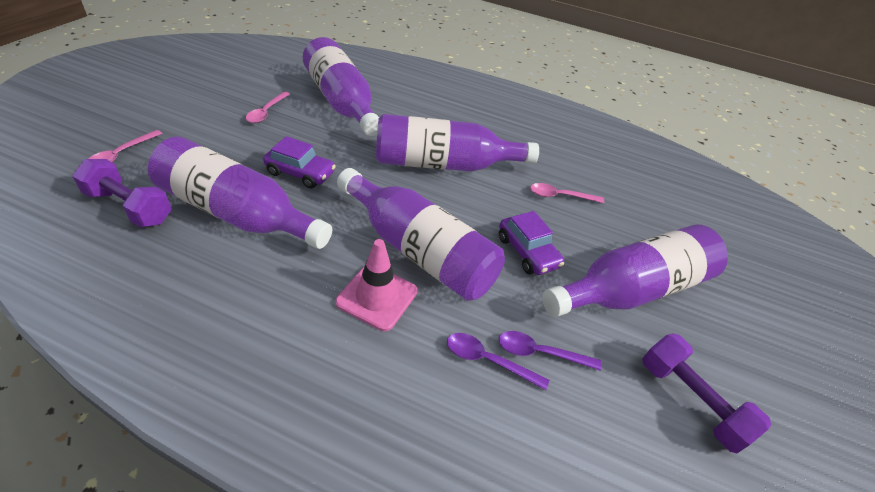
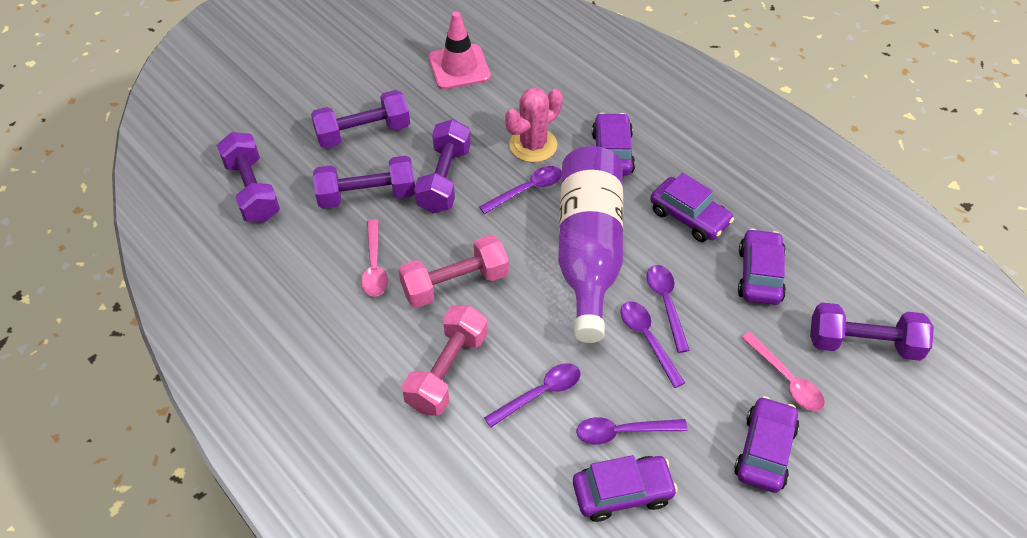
pink cactus: none = 0 -> [505,87,563,162] = 1
pink dumbbell: none = 0 -> [398,235,509,308] [402,305,488,416] = 2
pink spoon: [88,130,163,162] [246,91,290,123] [530,183,604,203] = 3 -> [361,219,388,297] [741,332,825,411] = 2
purple bottle: [148,137,332,249] [303,37,379,136] [337,168,505,301] [376,114,539,172] [542,224,728,317] = 5 -> [558,146,623,343] = 1
purple car: [263,136,336,189] [499,211,564,275] = 2 -> [573,455,678,522] [592,113,635,176] [650,173,734,242] [734,396,799,493] [738,229,786,305] = 5
purple dumbbell: [72,159,172,227] [642,333,771,454] = 2 -> [217,132,280,222] [311,90,410,148] [313,156,415,209] [414,119,471,213] [810,302,934,361] = 5
purple spoon: [447,333,549,390] [499,331,602,371] = 2 -> [479,166,562,214] [484,363,580,427] [576,417,688,445] [621,301,685,388] [647,265,690,353] = 5

